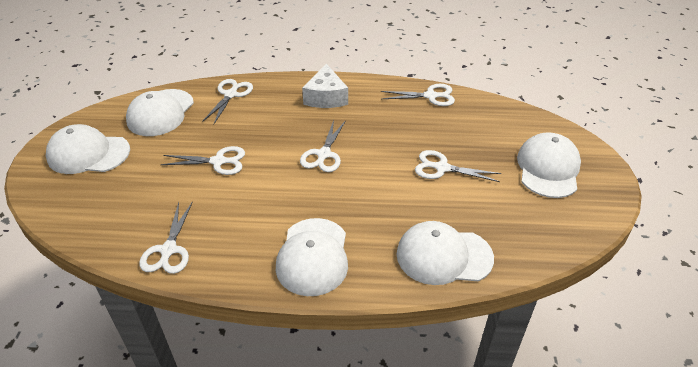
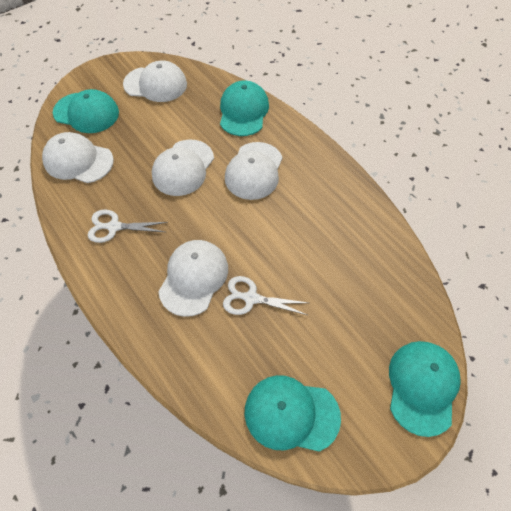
turquoise cap: none = 0 -> [53,89,119,133] [220,81,269,136] [244,375,341,452] [389,341,461,437] = 4
white cheese: [302,64,348,108] = 1 -> none = 0
white scissors: [139,201,193,274] [161,146,245,175] [202,79,253,125] [300,120,346,172] [381,84,455,106] [415,150,501,182] = 6 -> [88,209,168,243] [223,276,308,315] = 2

